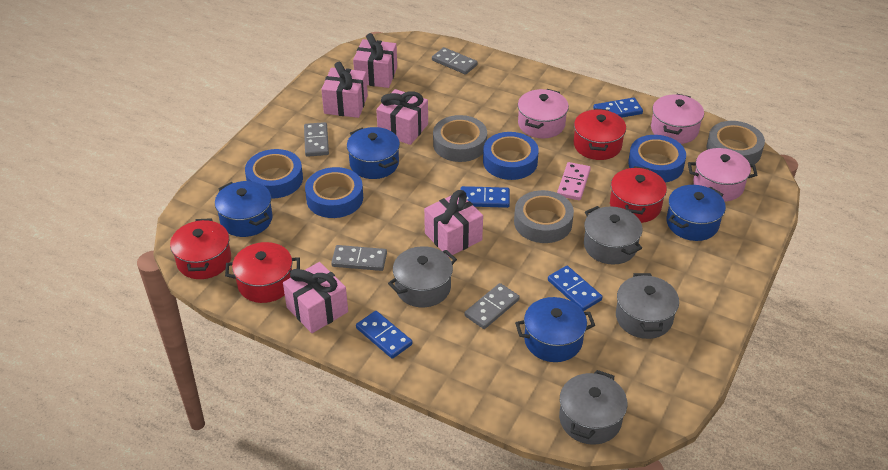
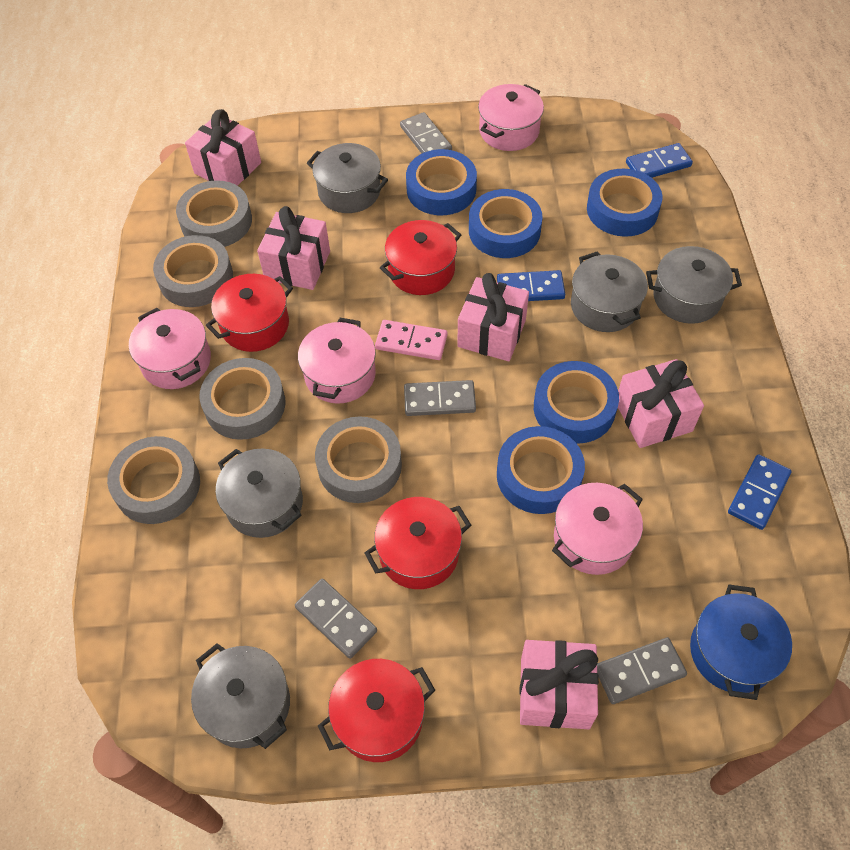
blue domino: [356,311,412,359] [460,186,510,208] [548,266,603,311] [593,98,643,118] = 4 -> [497,270,565,301] [626,143,693,178] [728,454,792,530] = 3
blue pot: [215,181,273,237] [347,127,400,179] [515,297,595,362] [666,185,726,241] = 4 -> [690,584,792,700] = 1
blue tape: [245,149,303,199] [305,167,363,218] [483,132,539,180] [628,135,686,183] = 4 -> [406,149,477,215] [469,189,543,258] [497,426,585,514] [534,361,619,444] [587,169,663,237] = 5
grey pot: [388,246,457,307] [559,370,627,445] [584,206,642,265] [616,273,679,339] = 4 -> [191,643,290,749] [216,448,303,538] [307,143,388,213] [571,251,648,332] [646,246,742,324] = 5
grey tape: [433,115,487,162] [514,190,574,243] [706,121,765,164] = 3 -> [107,436,200,524] [153,235,233,307] [176,180,252,247] [199,358,285,440] [315,416,402,503] = 5
pink pot: [518,89,569,138] [651,94,704,144] [688,148,757,201] = 3 -> [129,308,211,389] [298,318,376,404] [478,84,544,151] [552,483,643,575] = 4

